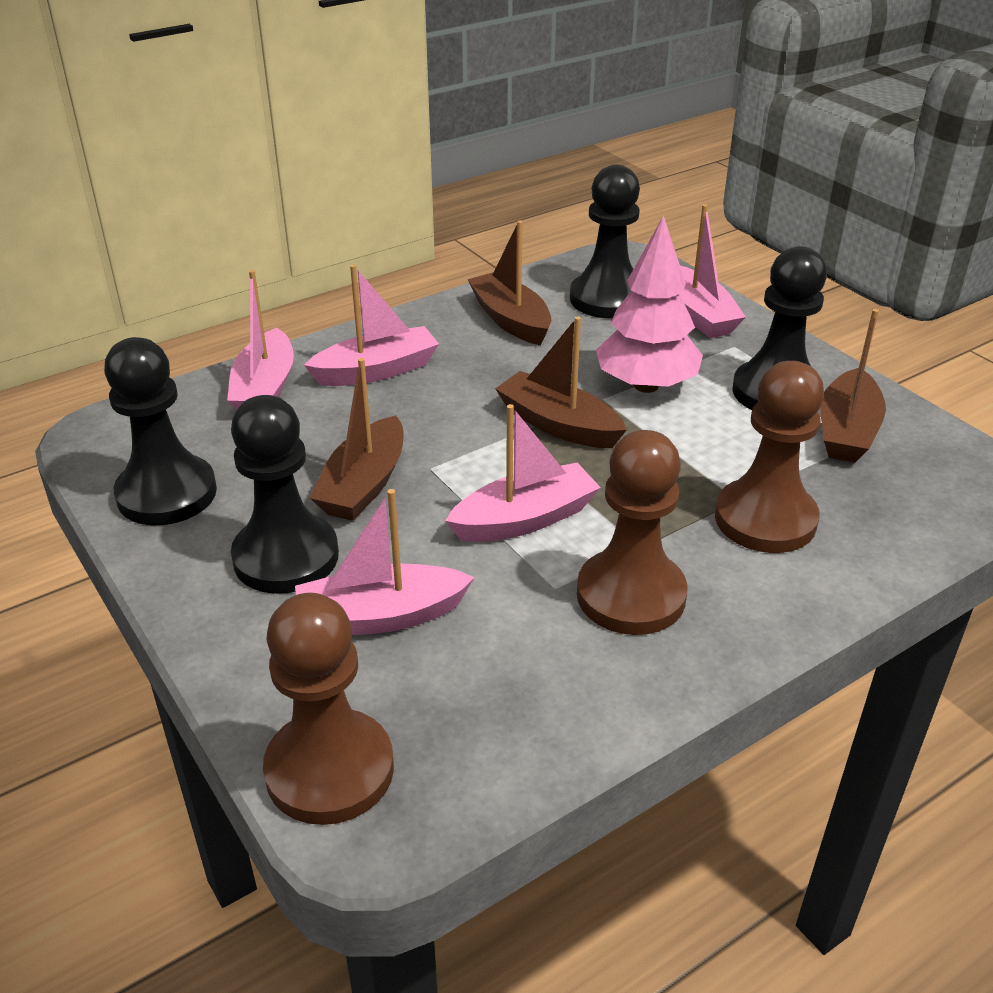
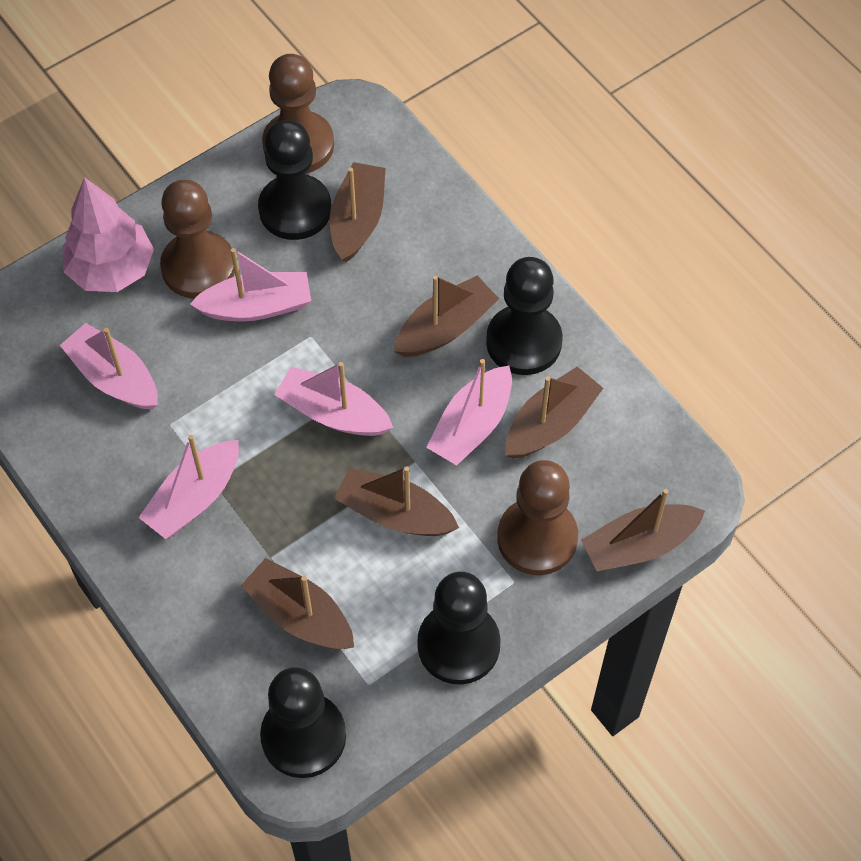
brown boat: [310,358,403,521] [467,221,551,345] [495,316,627,448] [820,309,886,463] = 4 -> [241,558,354,649] [330,162,386,263] [334,466,459,536] [394,275,499,357] [505,367,604,459] [581,489,705,572] = 6

